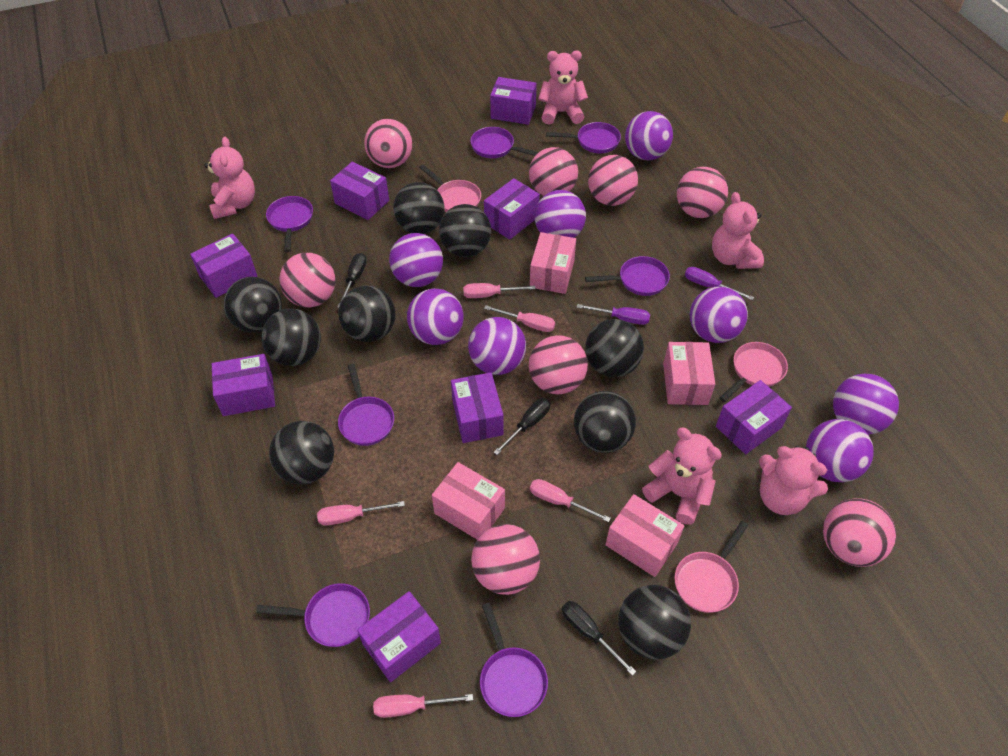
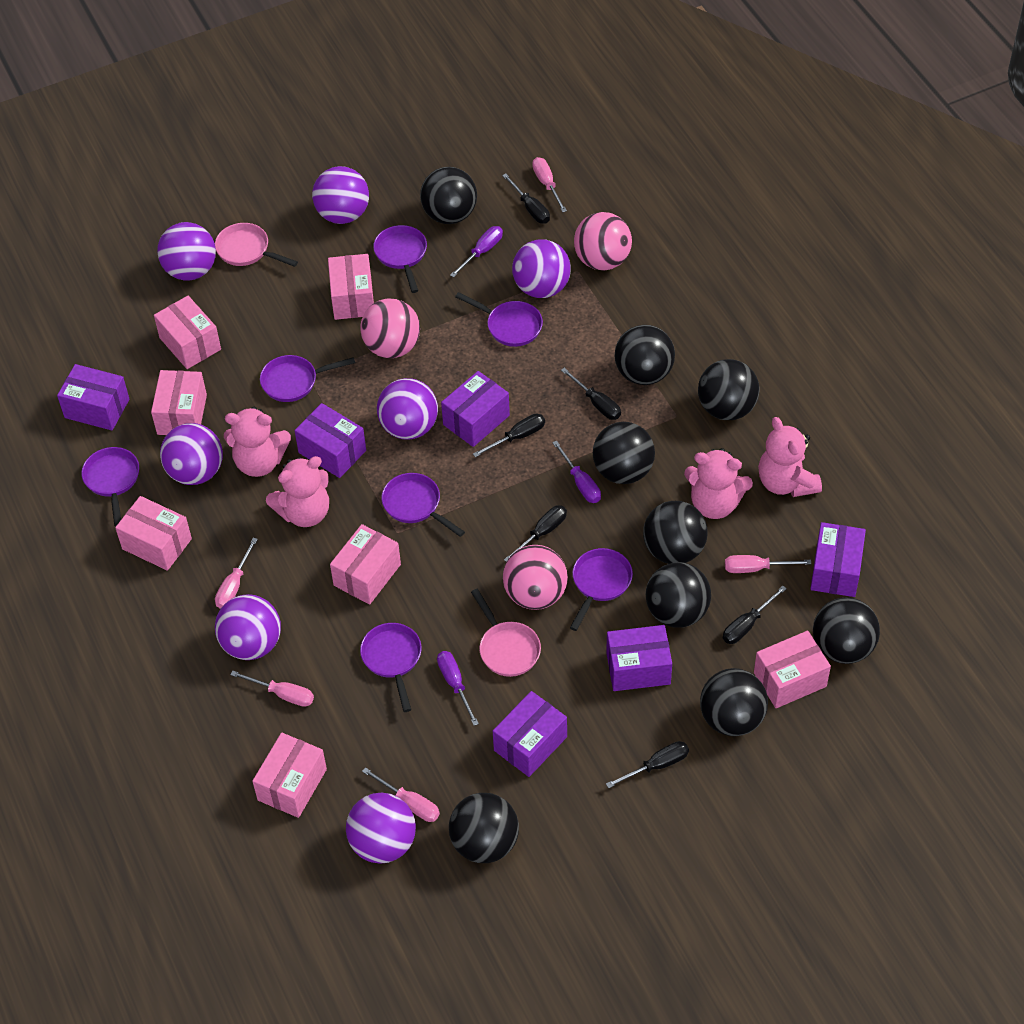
black screwdriver: [337,253,367,308] [493,398,550,455] [562,601,636,676] = 3 -> [473,414,545,457] [502,174,550,224] [504,505,567,562] [561,368,621,420] [606,741,689,788] [723,586,787,644] = 6
pink ball: [279,253,335,308] [364,119,412,168] [471,524,540,595] [529,147,578,196] [529,335,588,394] [588,155,638,206] [677,167,728,218] [823,498,896,567] = 8 -> [360,298,420,358] [503,545,568,610] [574,212,632,271] = 3
pink box: [432,462,505,540] [530,232,576,294] [605,494,684,577] [663,342,715,405] = 4 -> [115,496,192,571] [151,370,207,435] [154,296,221,369] [252,733,327,818] [328,254,374,320] [330,524,401,605] [754,631,831,708] = 7
pink pan: [419,164,481,212] [674,521,748,613] [719,342,788,402] = 3 -> [215,223,298,267] [471,589,541,677] = 2
pink teddy bear: [204,137,255,219] [538,51,588,125] [642,428,722,525] [712,192,764,269] [759,446,828,515] = 5 -> [224,407,291,477] [266,456,329,527] [684,448,753,519] [758,417,822,497] = 4
purple ball: [389,233,443,287] [407,288,464,345] [468,317,526,375] [535,190,586,238] [625,111,673,160] [690,286,748,343] [806,419,874,482] [833,374,899,435] = 8 -> [157,222,216,281] [160,423,223,485] [215,594,281,660] [312,166,369,224] [346,793,416,864] [377,378,438,440] [512,239,571,298] = 7
purple box: [190,234,258,298] [212,354,275,416] [330,162,389,220] [357,591,441,682] [451,372,503,443] [484,178,540,240] [490,77,537,125] [716,380,792,454] = 8 -> [57,364,129,430] [295,403,366,478] [441,371,510,447] [493,691,567,777] [606,625,672,691] [810,522,866,597] = 6
purple screwdriver: [577,304,650,325] [685,267,754,300] = 2 -> [437,651,479,726] [450,226,503,278] [552,440,601,503] = 3

